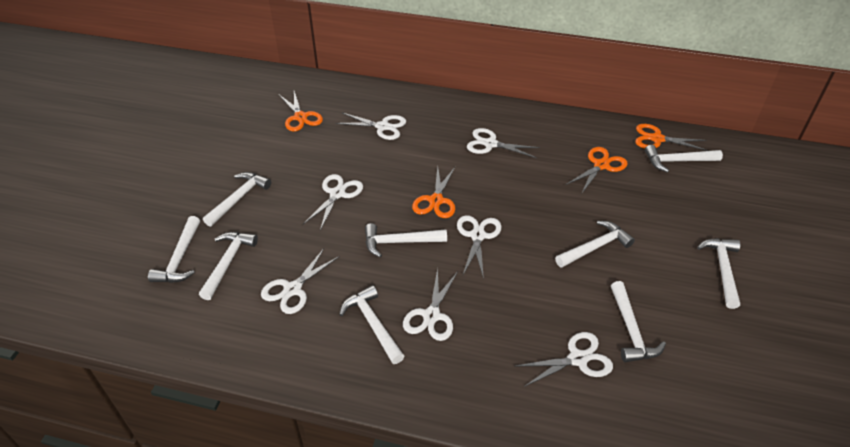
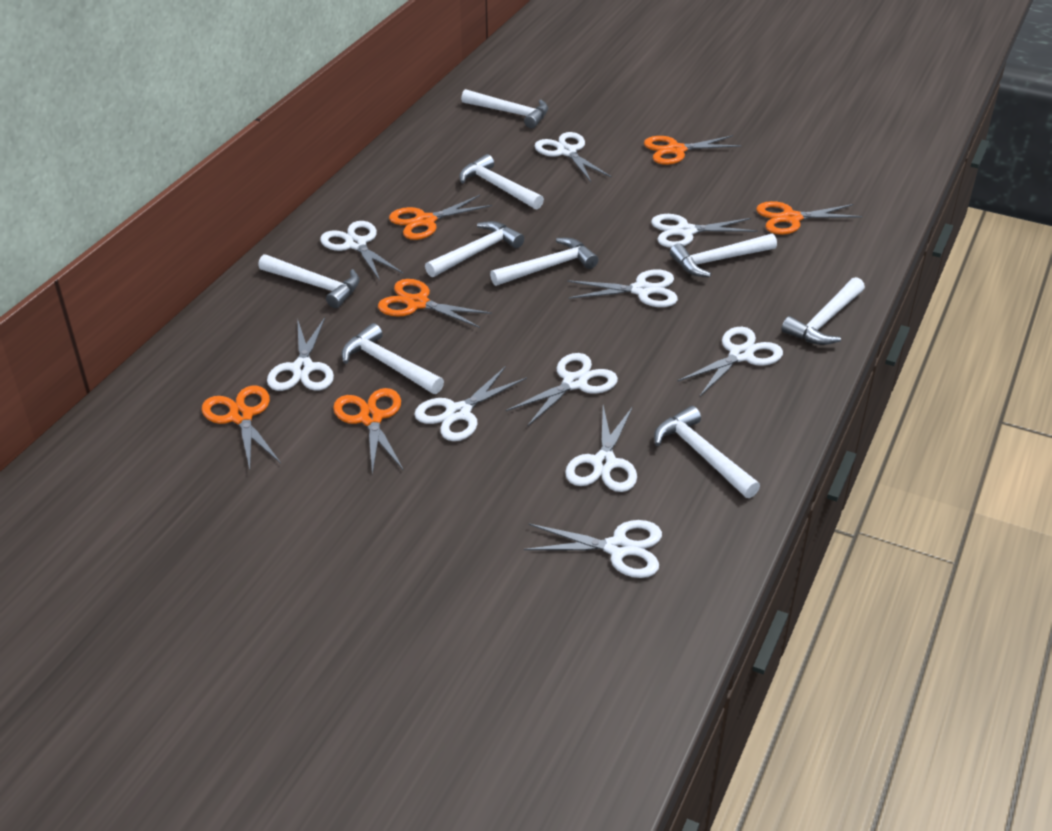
orange scissors: [279,91,323,132] [412,166,455,218] [566,147,628,194] [635,124,708,151] = 4 -> [202,386,281,469] [333,388,404,474] [378,279,492,328] [389,195,492,240] [644,135,742,165] [756,201,863,235] = 6
white scissors: [261,248,340,314] [303,174,363,230] [336,113,406,140] [403,268,457,341] [457,215,501,279] [467,128,540,158] [516,332,613,387] = 7 -> [267,317,334,391] [320,221,403,281] [414,366,527,441] [506,353,618,427] [524,520,662,578] [535,132,612,182] [565,406,637,492] [567,269,678,307] [651,214,758,248] [678,327,783,396] = 10

